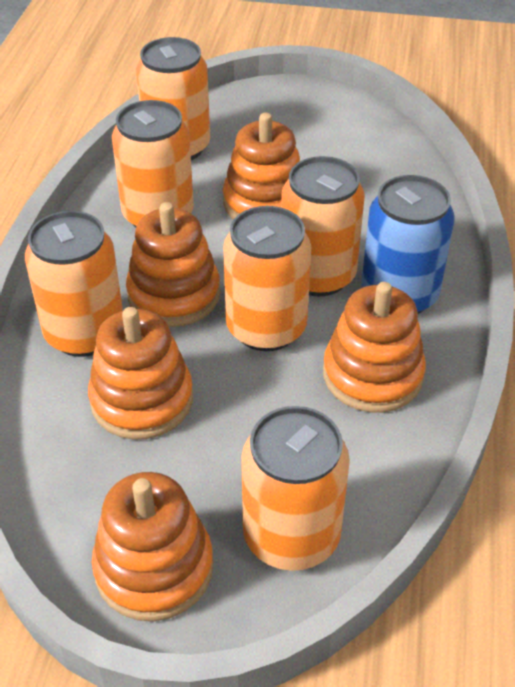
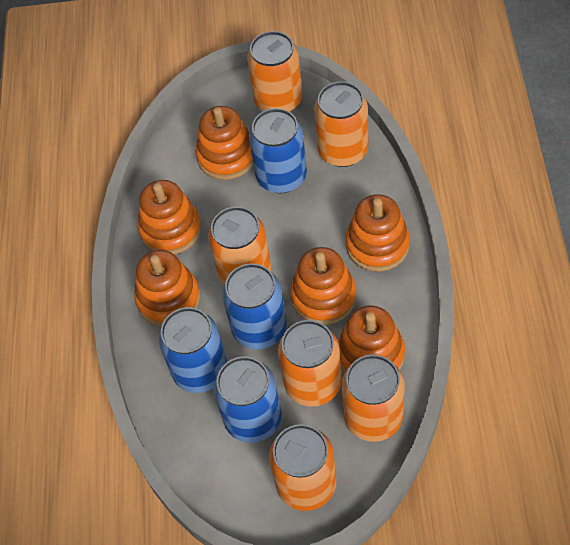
blue can: [361,175,454,314] = 1 -> [159,307,227,393] [214,356,281,443] [222,263,287,349] [249,108,307,193] = 4
orange stacking toy: [88,307,193,439] [92,472,214,621] [126,202,220,327] [223,113,300,220] [323,282,426,413] = 5 -> [134,250,200,326] [138,180,201,254] [196,106,253,180] [290,247,356,325] [338,305,405,373] [346,194,410,272] = 6

